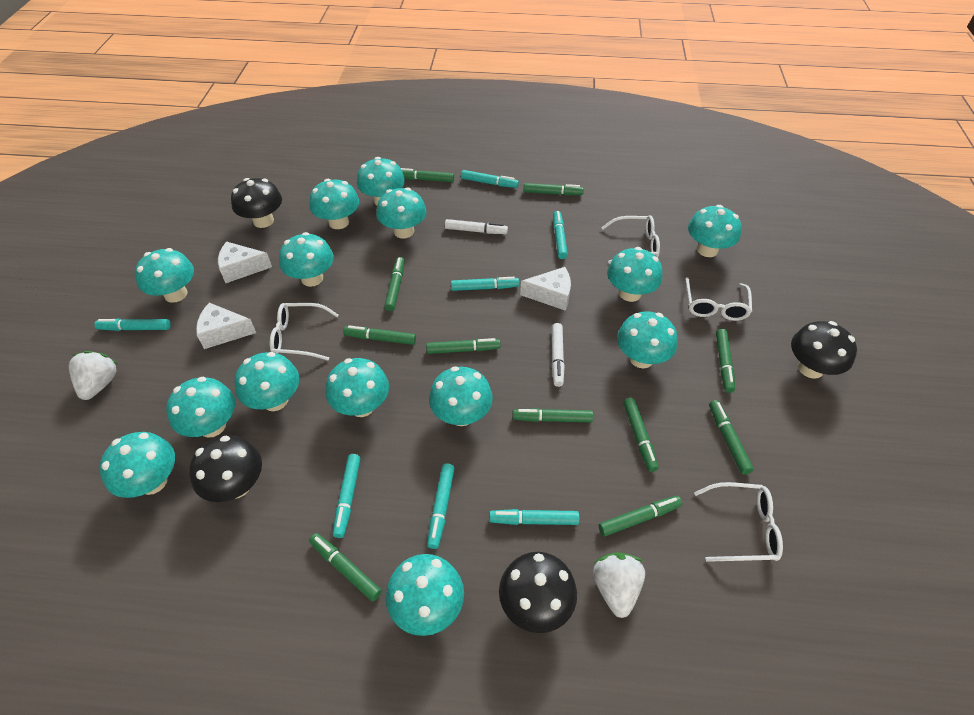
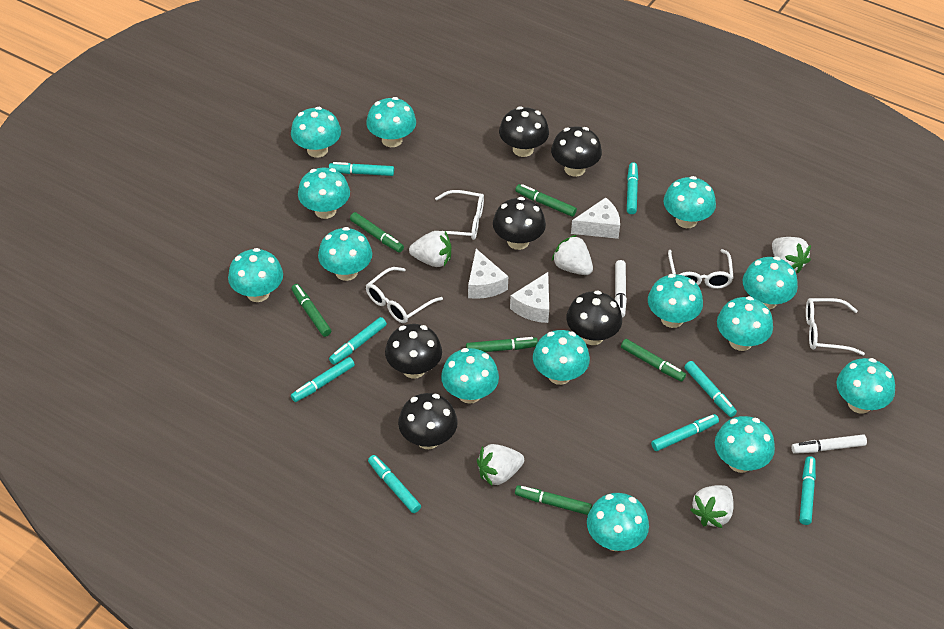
black mushroom: [189,436,262,502] [231,178,282,228] [499,552,577,633] [791,321,857,379] = 4 -> [385,324,442,379] [398,393,458,449] [493,197,546,250] [499,106,549,157] [551,126,602,177] [566,291,622,345] = 6
green marker: [309,533,382,602] [343,325,416,345] [384,257,405,311] [401,168,454,182] [426,338,501,354] [512,408,593,422] [523,183,584,195] [599,496,682,536] [623,398,659,472] [709,400,754,474] [716,329,735,393] = 11 -> [291,284,331,337] [350,212,404,253] [466,337,538,352] [515,184,577,217] [515,485,592,515] [621,339,686,382] = 6
turquoise marker: [94,319,171,331] [333,454,360,538] [427,463,455,549] [451,277,519,291] [461,170,519,188] [489,509,579,525] [553,211,568,259] = 7 -> [291,357,355,402] [329,162,394,176] [329,317,387,364] [368,455,421,513] [627,162,638,214] [651,414,719,451] [685,361,737,417] [800,456,816,525] = 8
white strawberry: [69,351,119,400] [593,552,645,618] = 2 -> [409,231,451,267] [477,444,524,487] [552,235,593,275] [690,485,734,528] [772,237,811,273] = 5

